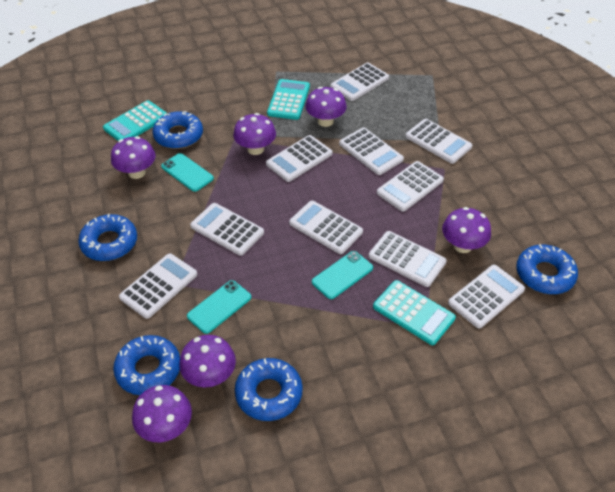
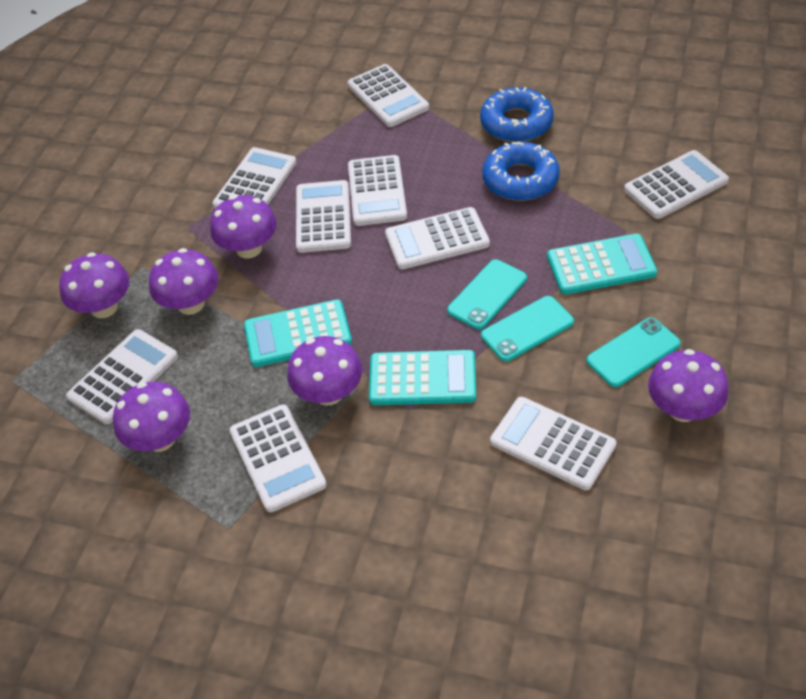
blue donut: [78,214,137,261] [113,335,180,395] [153,111,203,149] [235,358,303,421] [516,244,578,294] = 5 -> [480,87,554,142] [482,142,560,201] = 2
white calculator: [119,253,197,319] [190,203,264,256] [266,135,332,182] [289,201,363,254] [330,63,389,101] [339,128,404,175] [369,231,447,287] [377,161,444,212] [405,119,472,164] [448,265,525,328] = 10 -> [66,329,178,424] [213,147,297,209] [229,405,327,512] [296,180,351,253] [347,64,429,127] [348,155,407,226] [385,207,490,269] [490,397,616,490] [624,150,729,219] = 9

